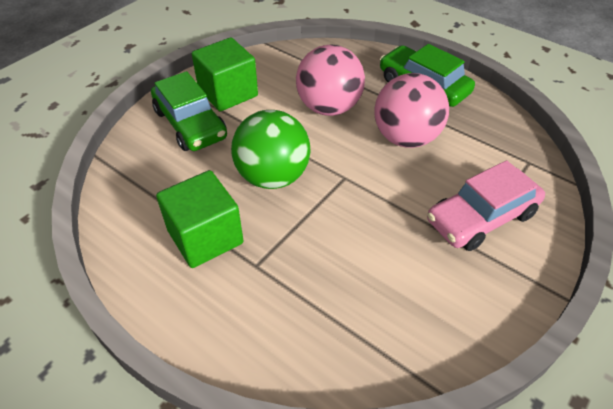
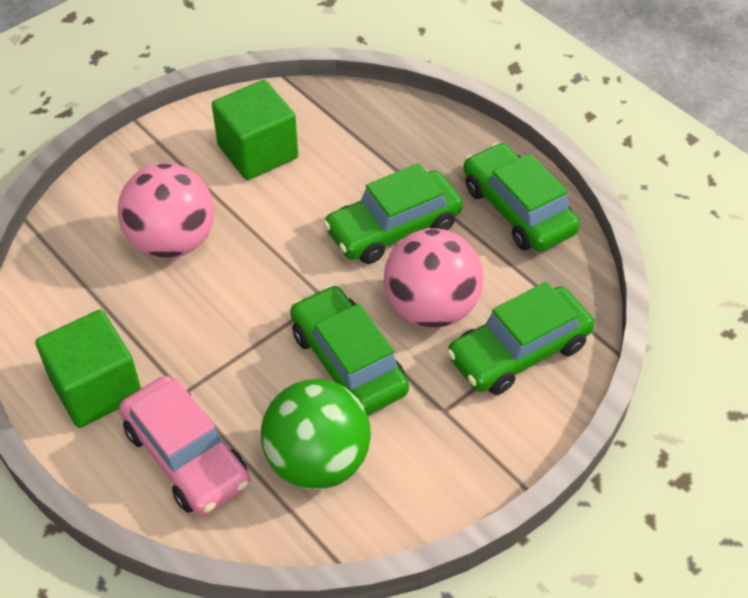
green car: [151,71,227,151] [380,44,475,107] = 2 -> [290,285,409,416] [323,163,463,264] [447,282,594,395] [463,143,580,252] = 4

